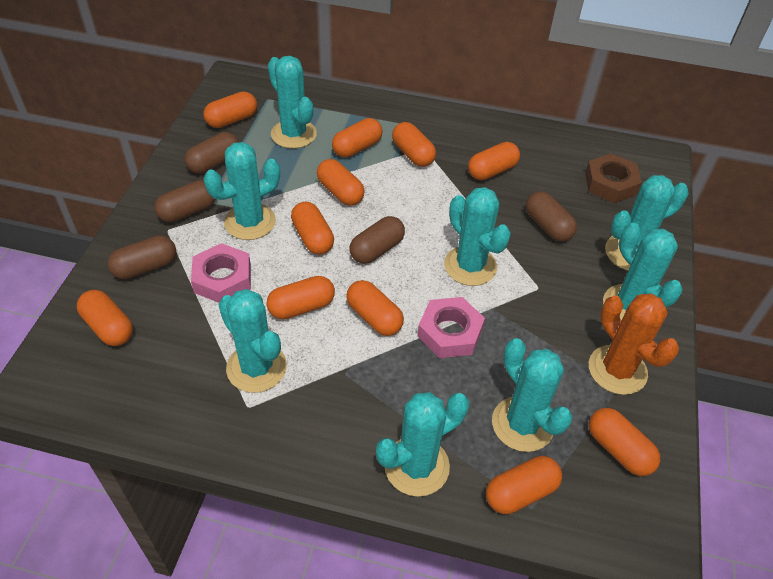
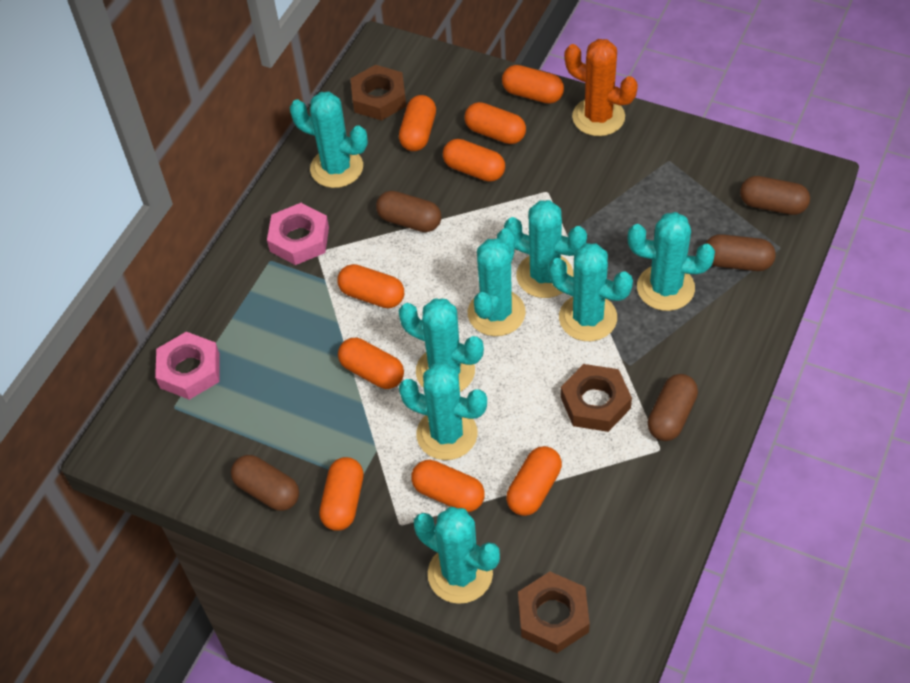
brown nut: [585,153,642,203] = 1 -> [350,65,406,121] [518,572,590,653] [561,364,632,432] = 3
orange capsule: [77,290,133,346] [204,91,257,128] [266,276,335,319] [291,202,334,255] [317,159,365,206] [332,118,382,158] [346,280,404,336] [392,122,436,167] [468,142,520,180] [486,456,562,514] [589,408,660,476] = 11 -> [319,457,364,531] [337,264,404,308] [338,338,404,389] [399,95,436,151] [411,460,485,512] [443,139,505,182] [465,102,526,144] [502,65,564,104] [506,446,562,516] = 9

